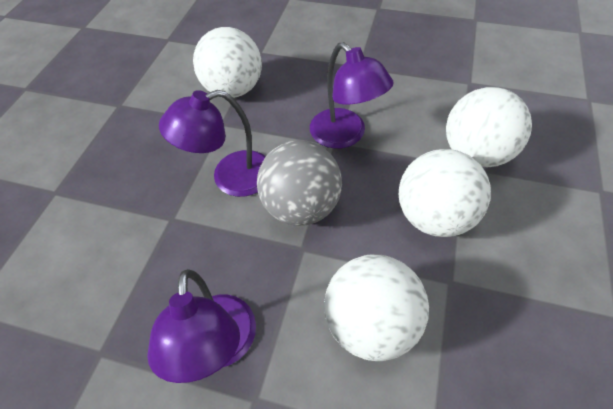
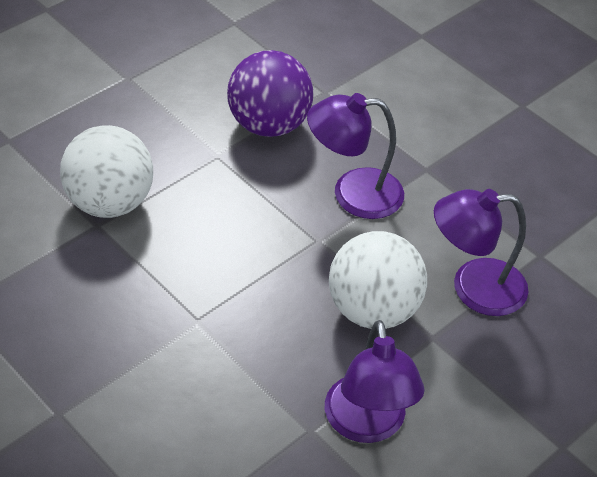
grey ball: [257,140,342,226] = 1 -> none = 0
purple ball: none = 0 -> [227,50,313,137] = 1
white ball: [193,27,262,98] [324,254,429,361] [399,149,491,237] [446,87,532,167] = 4 -> [60,125,153,218] [329,231,427,329] = 2

